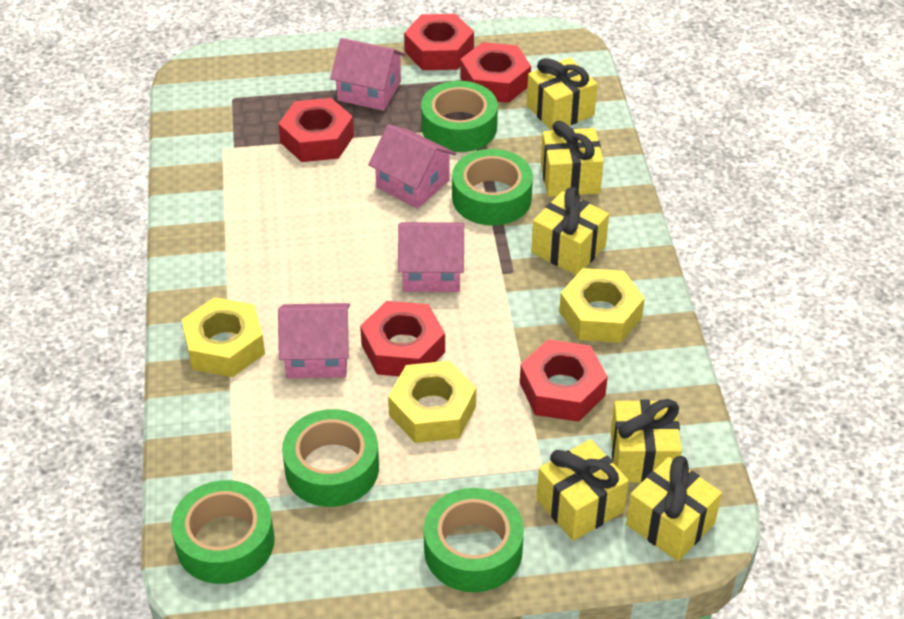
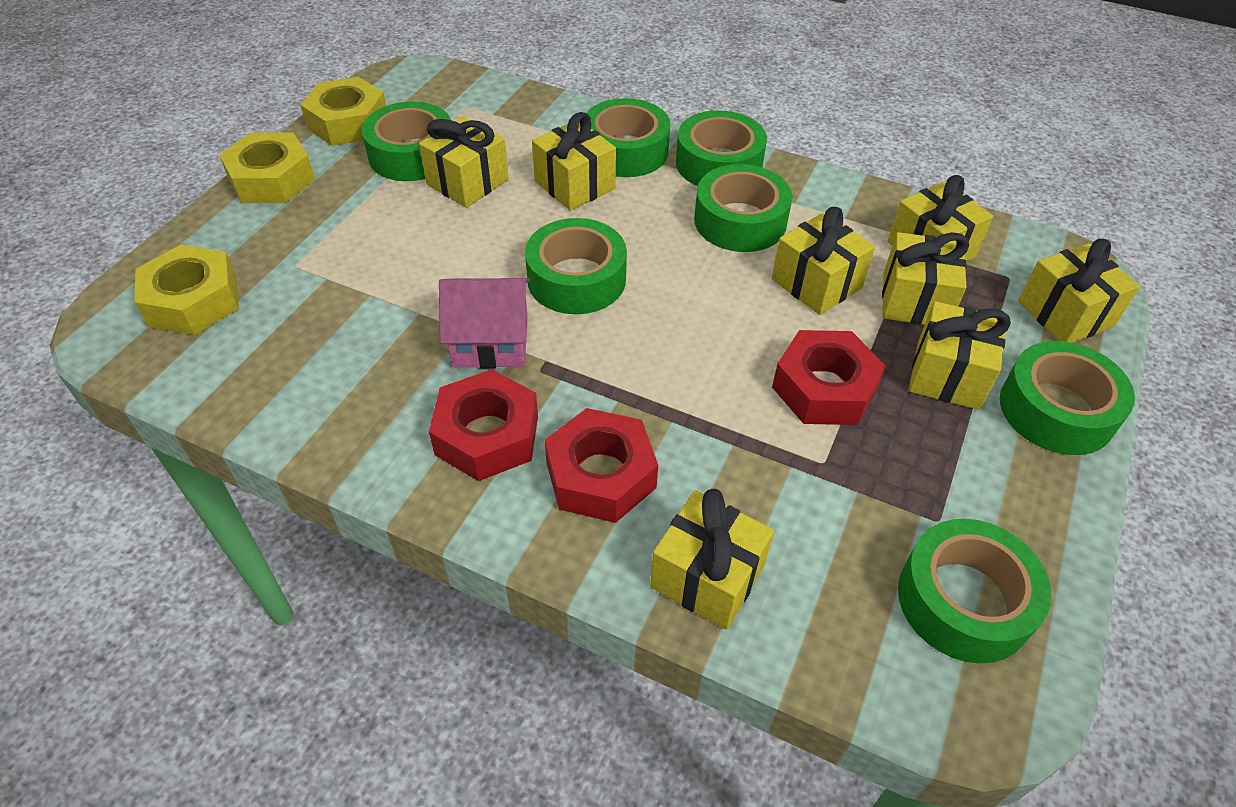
green tape: [171,480,275,584] [282,409,379,507] [421,81,498,152] [424,488,524,592] [452,149,533,226] = 5 -> [362,101,451,181] [525,218,627,314] [587,98,670,177] [676,110,767,186] [694,164,792,252] [898,519,1051,663] [1000,341,1135,455] = 7
pink house: [278,303,350,378] [330,38,406,111] [368,124,456,209] [398,222,464,292] = 4 -> [439,278,530,368] = 1
red nut: [278,98,354,162] [360,301,445,376] [404,14,474,70] [460,42,531,103] [520,339,608,422] = 5 -> [429,369,538,481] [545,408,658,523] [772,330,886,425] = 3
yellow gift: [527,58,597,131] [531,187,609,275] [537,439,629,541] [541,121,604,197] [611,399,682,483] [626,456,722,561] = 6 -> [419,116,509,208] [532,112,616,211] [650,489,774,630] [772,207,875,315] [882,232,969,325] [887,175,993,262] [909,301,1011,410] [1018,239,1140,343] = 8

